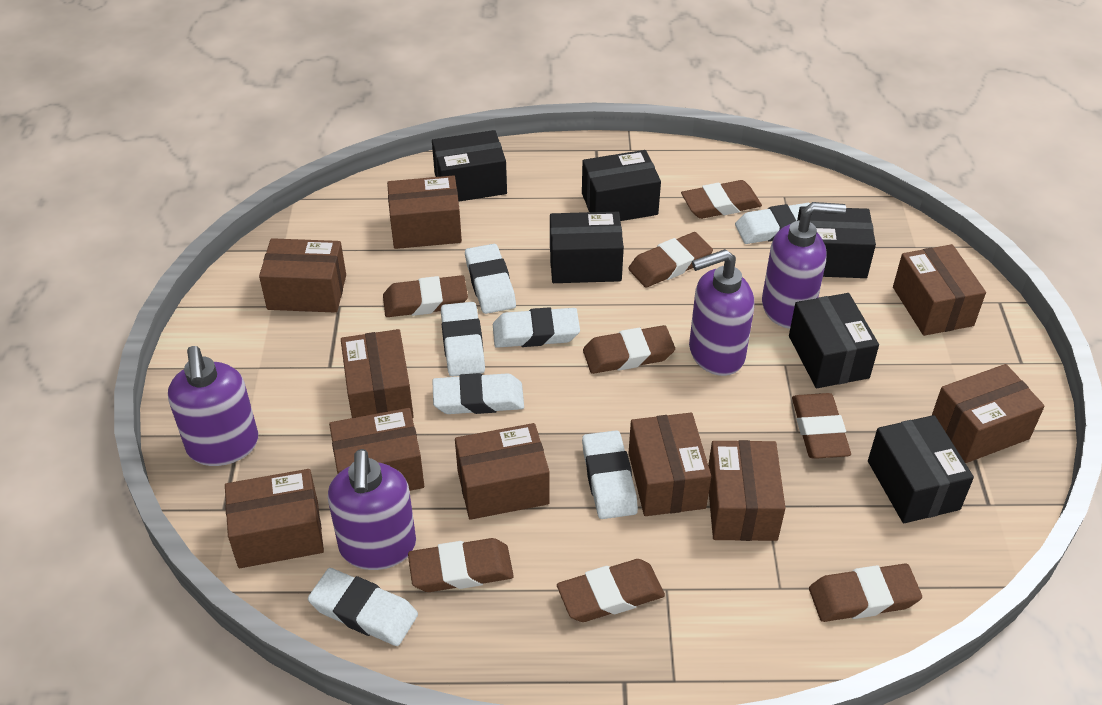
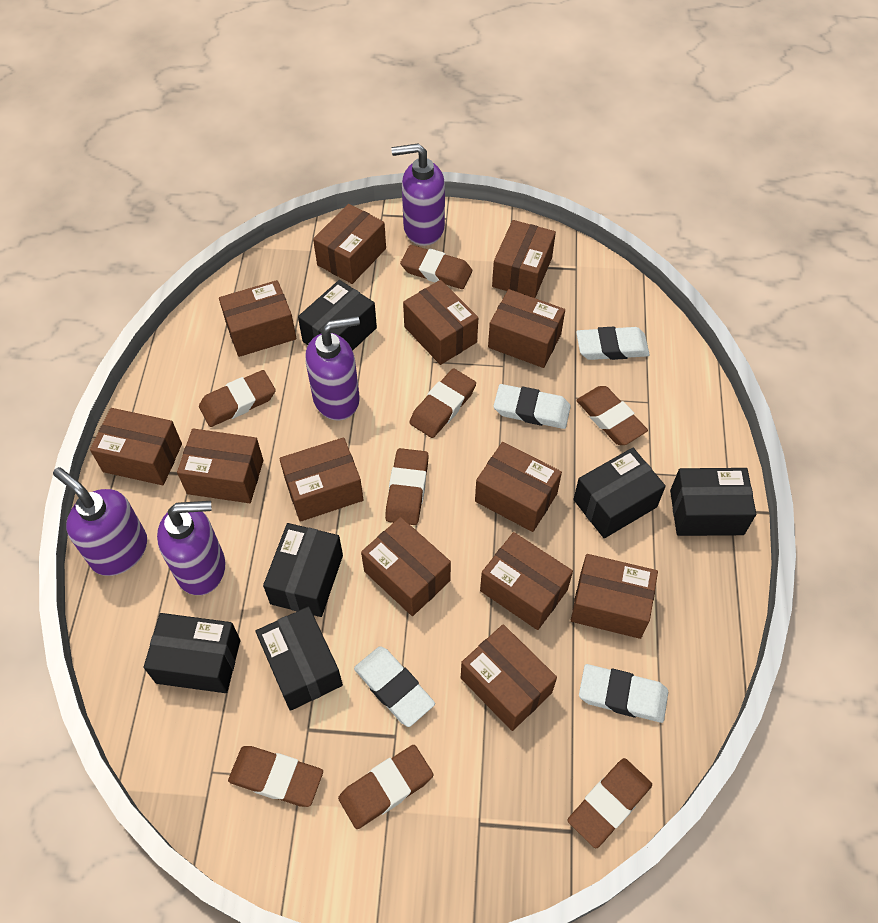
brown box: [225,469,324,568] [259,238,346,313] [329,408,424,491] [341,329,414,418] [387,175,462,249] [455,423,550,520] [629,413,711,516] [708,440,785,541] [893,244,986,336] [932,364,1045,463] = 10 -> [90,408,182,485] [177,429,264,503] [219,280,296,357] [279,437,363,522] [313,204,386,284] [361,517,451,616] [403,280,478,365] [461,624,557,731] [475,442,562,532] [480,532,573,630] [488,289,565,368] [492,220,556,298] [571,554,658,639] = 13
white eraser: [308,568,418,646] [432,373,524,414] [441,302,485,377] [465,244,516,314] [493,307,580,348] [582,430,638,519] [735,203,810,244] = 7 -> [354,646,435,727] [494,384,571,429] [576,327,650,360] [579,664,668,723] = 4

